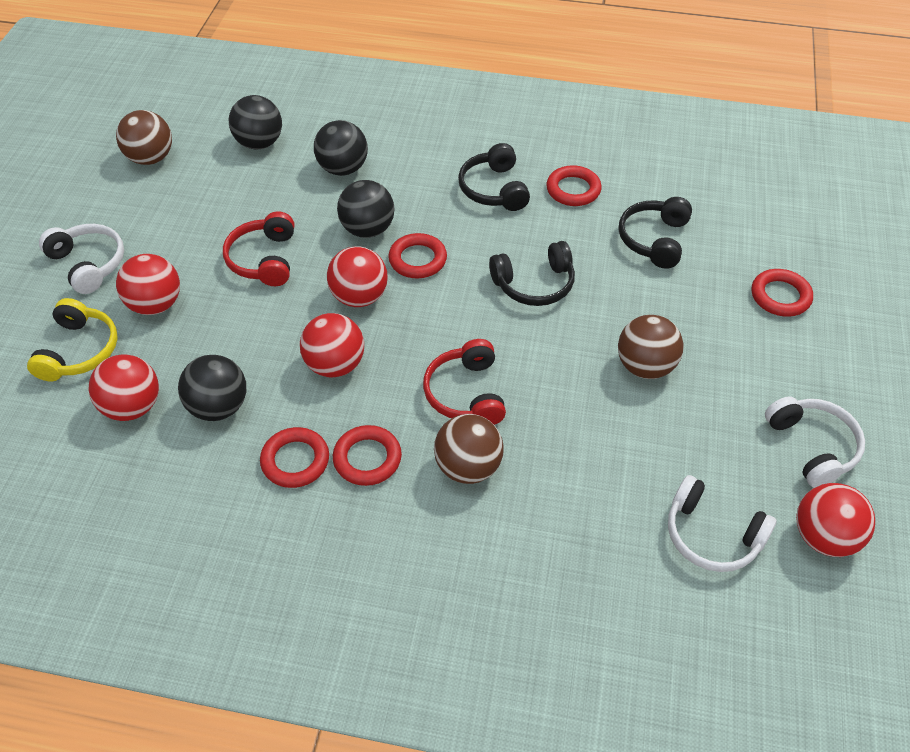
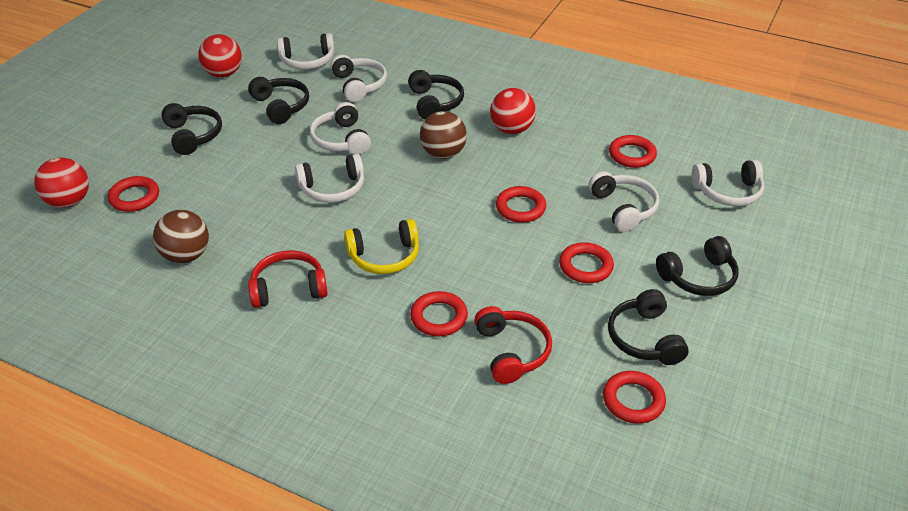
black ball: [178,355,246,421] [228,95,282,149] [314,120,368,176] [337,180,395,238] = 4 -> none = 0
black headphones: [458,143,530,211] [489,241,575,306] [619,197,692,269] = 3 -> [161,103,222,155] [248,77,309,124] [408,70,464,119] [608,289,689,365] [656,236,739,296] = 5
brown ball: [116,110,172,165] [434,414,504,484] [618,315,683,379] = 3 -> [153,210,209,263] [420,111,467,159] = 2
red ball: [88,355,159,421] [116,254,180,315] [300,313,364,377] [327,246,388,307] [796,483,875,557] = 5 -> [34,157,89,208] [198,34,242,77] [490,88,536,134] = 3
red ring: [260,427,329,488] [333,425,402,486] [388,233,447,278] [546,165,601,206] [752,269,813,317] = 5 -> [108,176,159,212] [410,291,468,337] [496,186,546,223] [559,242,614,283] [603,371,666,424] [609,135,657,168] = 6
white headphones: [39,224,124,294] [668,475,776,572] [765,396,865,488] = 3 -> [277,33,335,69] [295,154,364,203] [310,102,371,155] [330,55,387,102] [589,171,659,232] [691,160,764,206] = 6

